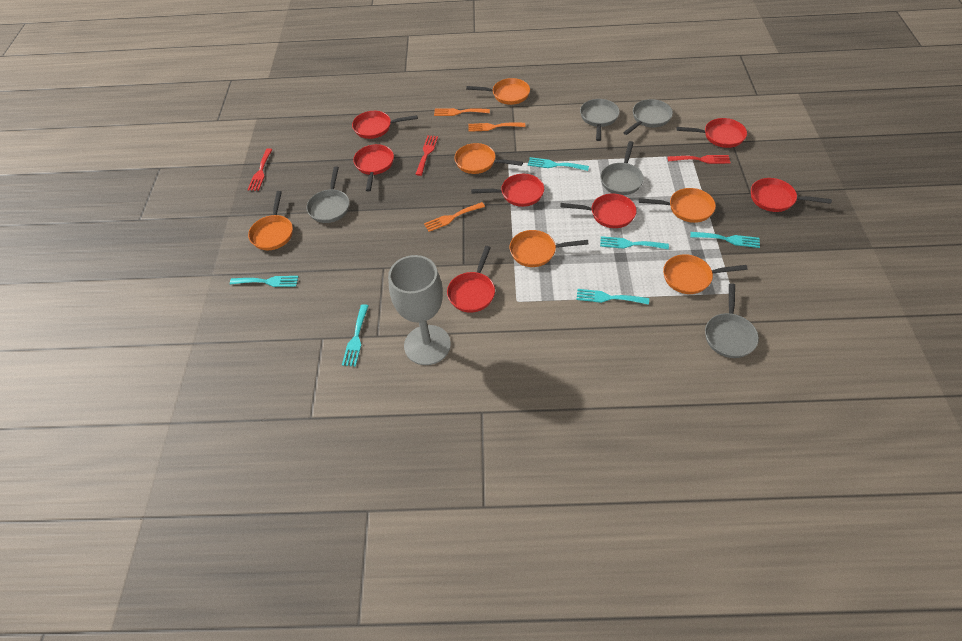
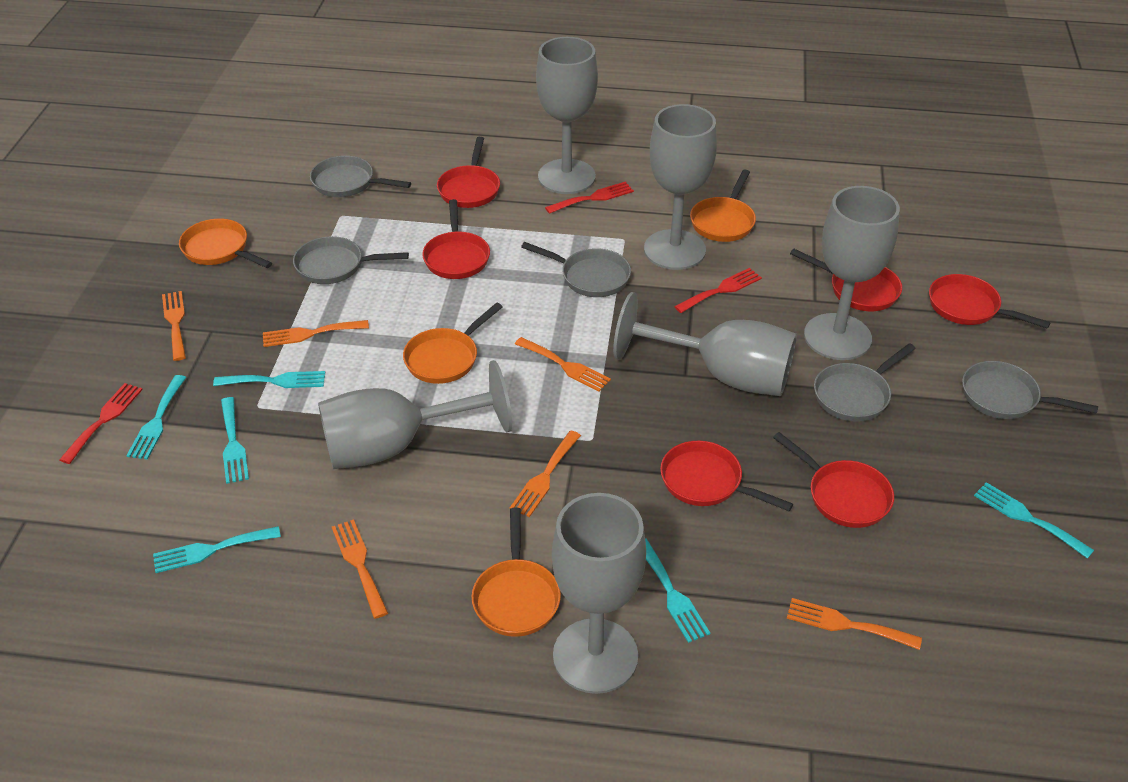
grey goblet: [388,255,451,365] = 1 -> [318,360,512,469] [536,37,598,194] [552,493,646,694] [613,292,797,396] [644,104,717,270] [804,186,900,360] = 6
orange fork: [424,202,485,232] [434,108,490,116] [468,123,525,132] = 3 -> [162,291,186,361] [263,320,369,347] [332,519,388,619] [510,430,581,517] [515,337,611,392] [787,598,922,650] = 6
orange pan: [248,191,293,250] [455,143,523,174] [466,78,530,105] [510,230,589,267] [639,188,716,223] [663,254,748,294] = 6 -> [179,219,272,268] [403,303,502,384] [471,508,561,637] [690,170,756,242] = 4
red pan: [352,111,418,139] [353,144,394,192] [447,246,495,312] [471,174,544,207] [560,193,637,228] [676,118,747,148] [751,178,832,212] = 7 -> [422,199,490,279] [437,137,500,208] [660,441,793,511] [773,432,894,528] [790,249,902,311] [929,274,1051,329] = 6

